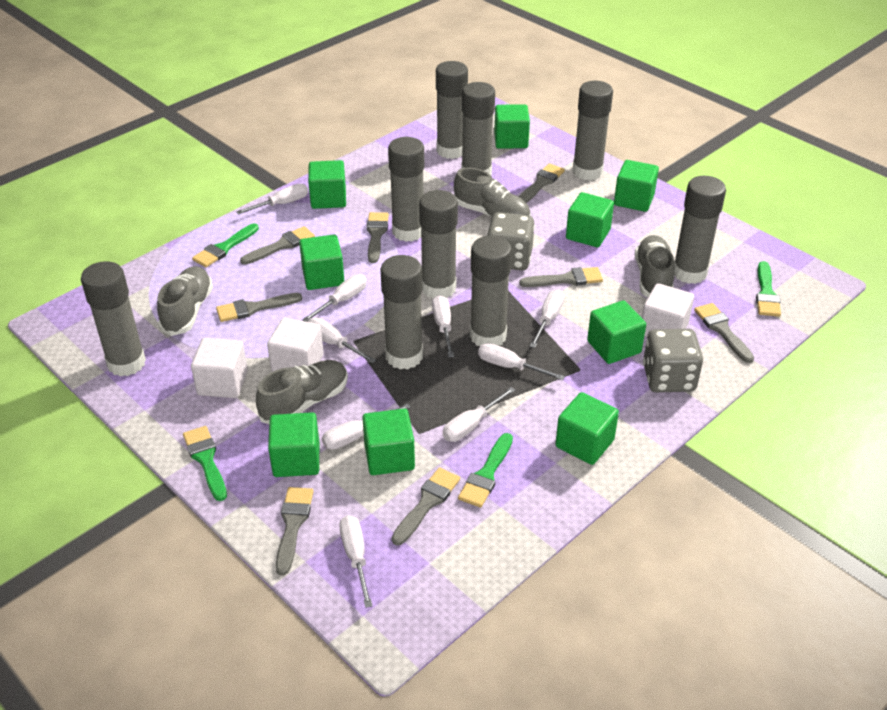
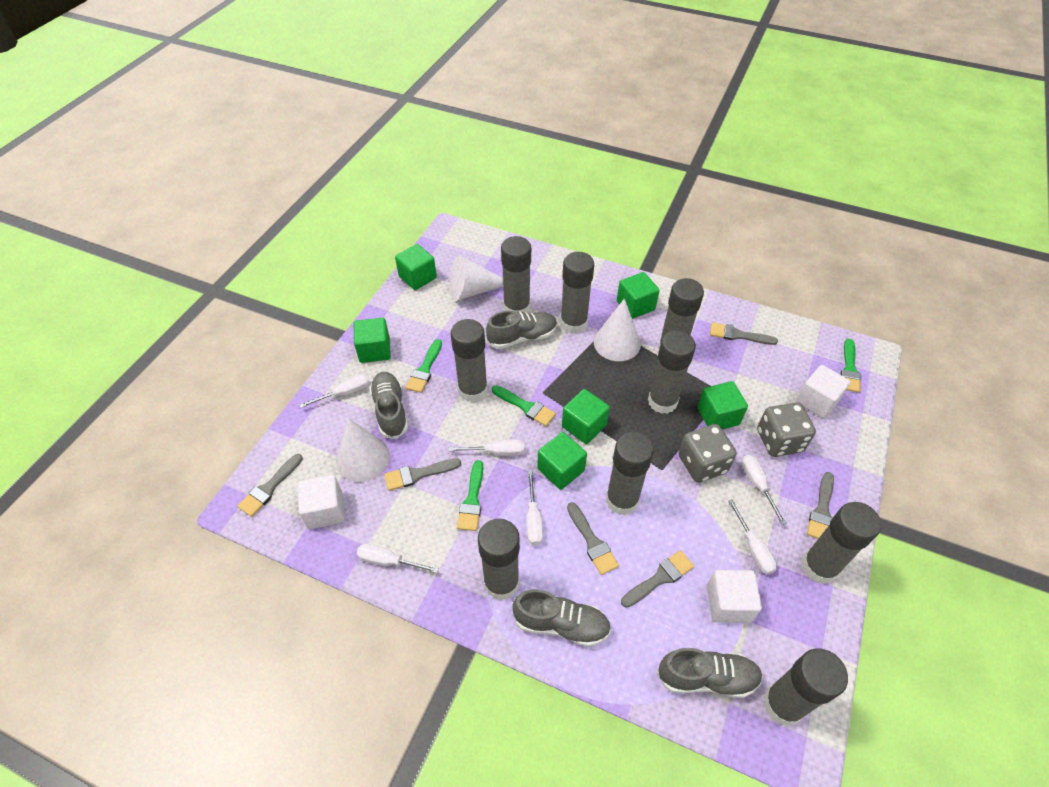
green cube: [268,412,319,477] [299,235,344,290] [308,160,346,209] [362,409,415,475] [494,104,530,149] [555,392,619,465] [566,192,614,247] [587,300,646,364] [614,160,659,212] = 9 -> [354,318,391,363] [395,244,437,290] [537,432,587,490] [562,389,610,444] [617,272,660,319] [697,381,748,429] = 6
grey brush: [216,293,302,322] [240,226,315,265] [276,487,314,575] [367,212,389,263] [392,467,460,545] [518,164,565,203] [519,267,603,287] [694,303,754,363] = 8 -> [237,454,303,517] [384,458,461,491] [567,502,619,575] [621,550,694,608] [710,322,778,345] [807,472,834,539] = 6
white cone: none = 0 -> [336,418,390,482] [450,255,503,301] [594,298,641,361] = 3
white screwdriver: [236,184,308,215] [302,274,367,322] [308,318,376,363] [322,403,411,450] [340,515,372,608] [432,295,454,357] [443,387,515,442] [478,343,565,380] [530,290,564,348] = 9 -> [299,374,370,408] [357,544,439,573] [448,439,524,456] [527,471,543,545] [728,499,777,574] [742,455,787,525] = 6

